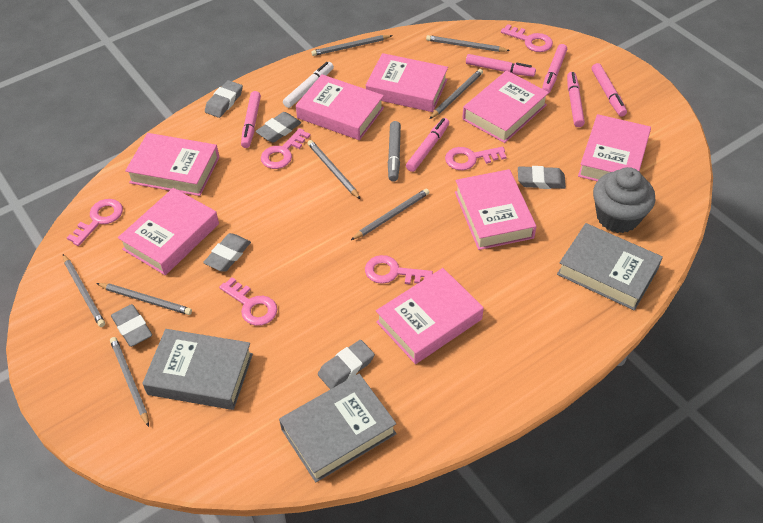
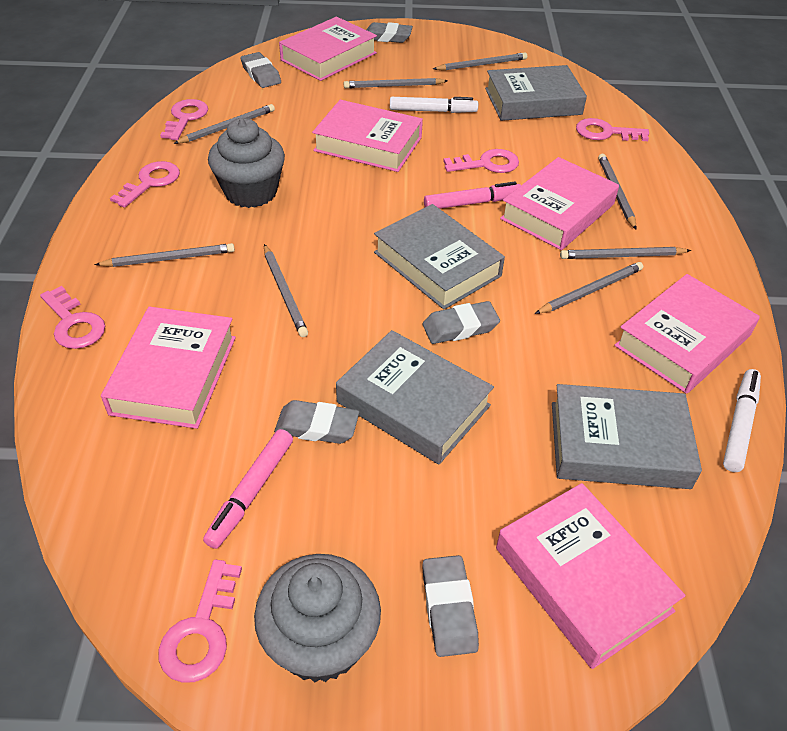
grey book: [142,329,253,410] [279,374,397,482] [557,223,663,311] = 3 -> [336,330,494,464] [374,204,505,310] [485,65,587,121] [552,384,702,489] = 4
grey cupcake: [593,167,655,233] = 1 -> [208,118,285,208] [254,554,381,683] = 2
grey eraser: [111,304,152,347] [203,233,251,272] [205,80,243,118] [256,112,301,143] [318,340,375,389] [518,166,566,189] = 6 -> [240,52,281,88] [274,400,359,444] [366,22,413,43] [422,301,500,344] [422,555,479,657] = 5
grey marker: [388,121,401,182] = 1 -> none = 0
pink book: [118,188,219,275] [125,133,220,196] [296,74,384,140] [366,53,448,112] [376,268,484,364] [455,169,537,250] [462,70,549,143] [578,114,651,181] = 8 -> [101,306,236,429] [279,17,377,81] [312,100,423,172] [496,483,685,669] [500,157,619,250] [614,274,760,394] = 6
pink marker: [241,91,261,148] [406,118,449,172] [466,54,536,77] [542,44,567,93] [567,72,585,127] [592,63,627,117] = 6 -> [203,429,293,549] [424,182,521,209] = 2
white marker: [283,62,334,108] = 1 -> [390,97,478,113] [723,369,761,472] = 2

